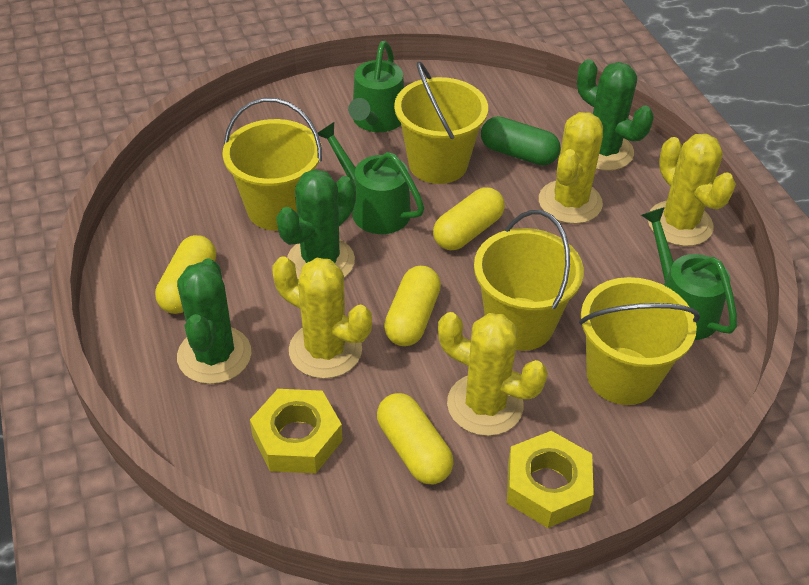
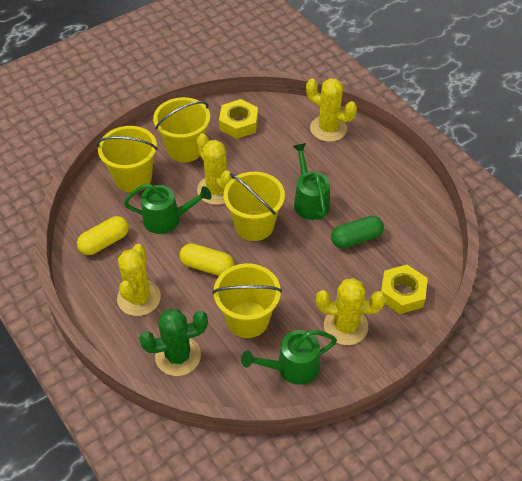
green cactus: [177,259,251,384] [276,169,356,280] [577,59,654,171] = 3 -> [139,309,208,376] = 1
yellow capsule: [155,235,216,314] [377,393,454,484] [384,266,441,346] [433,187,505,250] = 4 -> [77,216,129,255] [180,243,234,276] = 2

